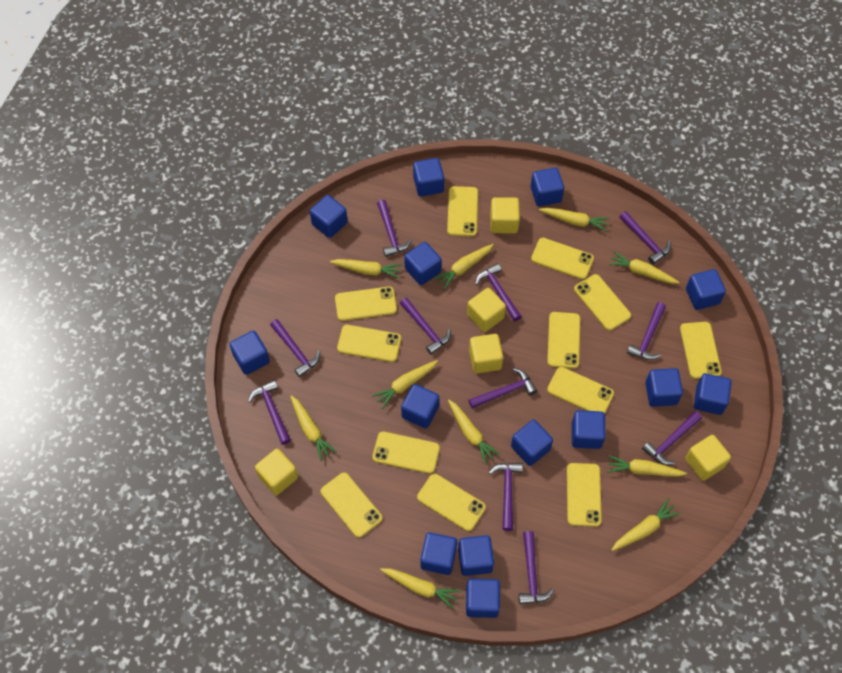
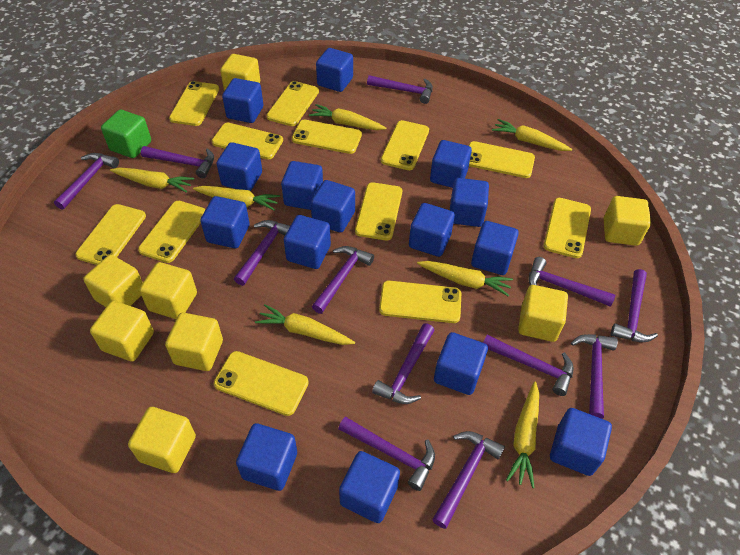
blue cube: [230,331,270,375] [310,195,348,238] [401,384,439,428] [404,242,442,285] [413,158,444,197] [421,532,457,575] [458,535,494,576] [466,579,500,618] [511,420,553,466] [531,168,564,206] [572,410,605,449] [645,368,683,407] [686,269,726,310] [694,373,732,415] = 14 -> [200,196,250,248] [217,142,262,191] [222,78,263,123] [236,423,297,491] [281,161,323,210] [284,215,331,269] [311,180,355,233] [316,48,353,92] [339,451,400,523] [409,203,455,257] [430,140,472,188] [434,332,488,395] [450,178,489,227] [471,221,519,275] [550,408,612,476] = 15
green cube: none = 0 -> [101,110,151,158] = 1
purple hammer: [248,380,291,445] [270,319,320,377] [377,200,412,257] [400,297,451,355] [469,368,537,409] [475,263,522,321] [488,463,523,531] [519,531,554,604] [619,211,671,265] [627,302,666,360] [642,411,702,465] = 11 -> [54,153,119,210] [141,146,214,178] [234,220,290,286] [312,246,374,314] [338,416,435,491] [367,75,433,104] [372,323,435,404] [432,431,505,529] [483,335,574,396] [528,257,615,307] [571,334,618,419] [611,269,658,342] = 12
yellow carrot: [290,395,337,461] [330,259,402,279] [372,360,438,409] [380,568,460,609] [433,244,494,290] [448,400,500,465] [539,208,610,232] [607,455,687,477] [608,251,680,284] [611,499,681,551] = 10 -> [110,167,194,193] [193,186,280,211] [255,304,355,345] [309,104,386,130] [417,261,513,297] [492,119,572,151] [506,382,539,488] = 7
yellow cube: [255,449,298,495] [467,288,506,332] [469,334,503,373] [490,197,520,233] [685,435,731,481] = 5 -> [83,255,143,307] [90,301,154,362] [128,407,196,473] [139,262,197,319] [165,313,223,371] [220,54,260,91] [518,285,568,342] [604,196,651,246] = 8

